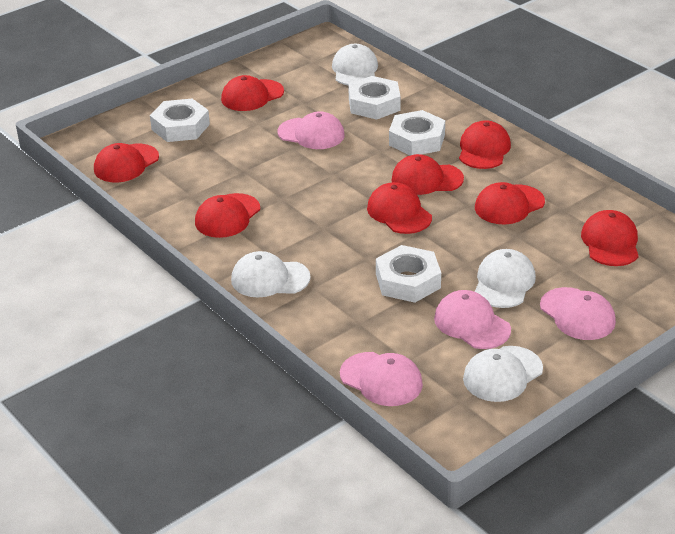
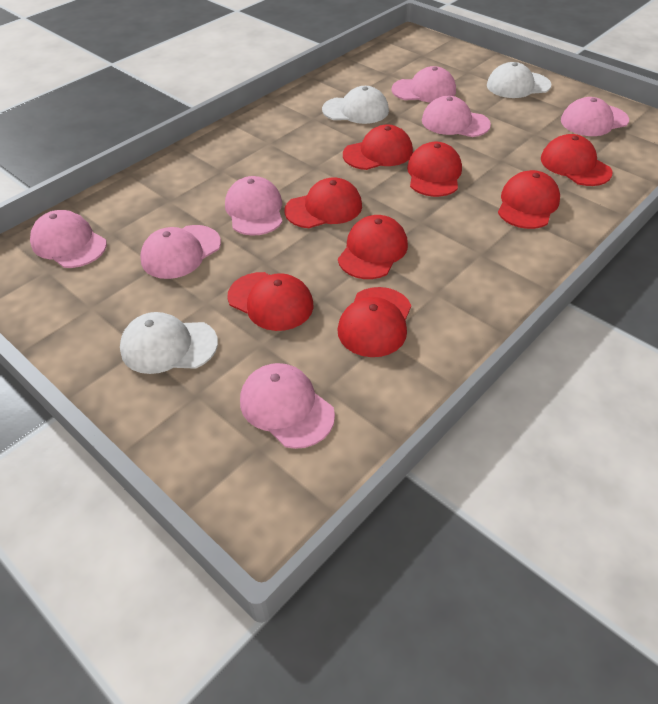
pink cap: [278,111,345,149] [340,352,423,406] [434,290,511,349] [540,287,616,340] = 4 -> [30,210,107,268] [140,225,221,279] [225,176,282,236] [240,363,335,449] [391,66,456,102] [422,96,491,137] [561,97,629,136] = 7
white cap: [231,251,311,297] [332,44,378,85] [463,346,543,402] [474,249,536,308] = 4 -> [120,312,218,374] [322,86,389,124] [487,62,551,98] = 3
white nut: [150,99,210,142] [348,76,401,120] [376,245,441,303] [389,110,445,155] = 4 -> none = 0

